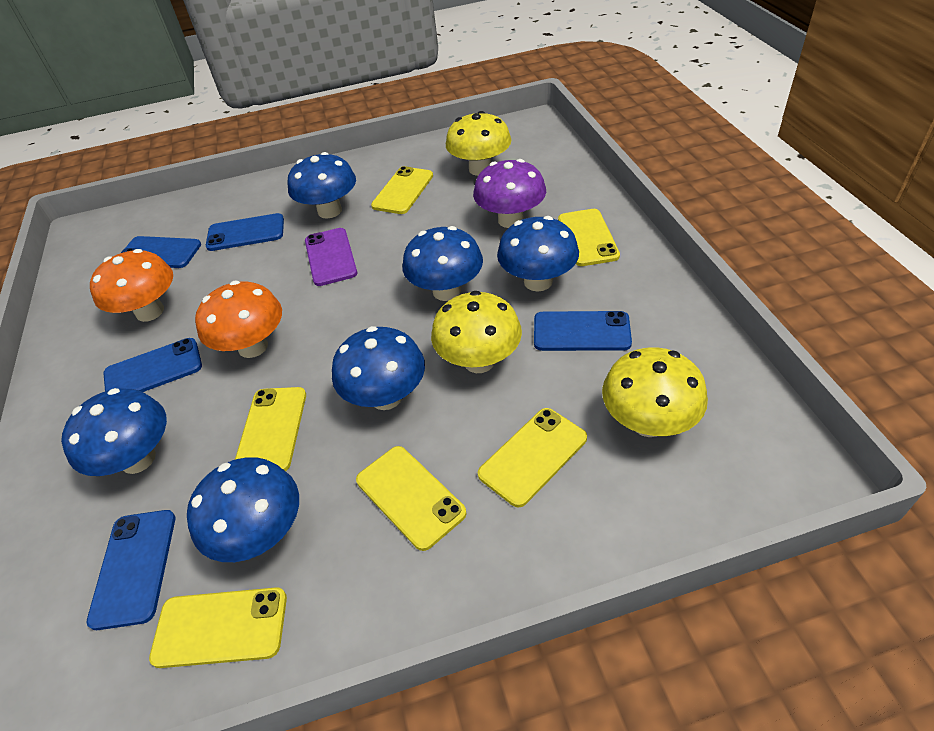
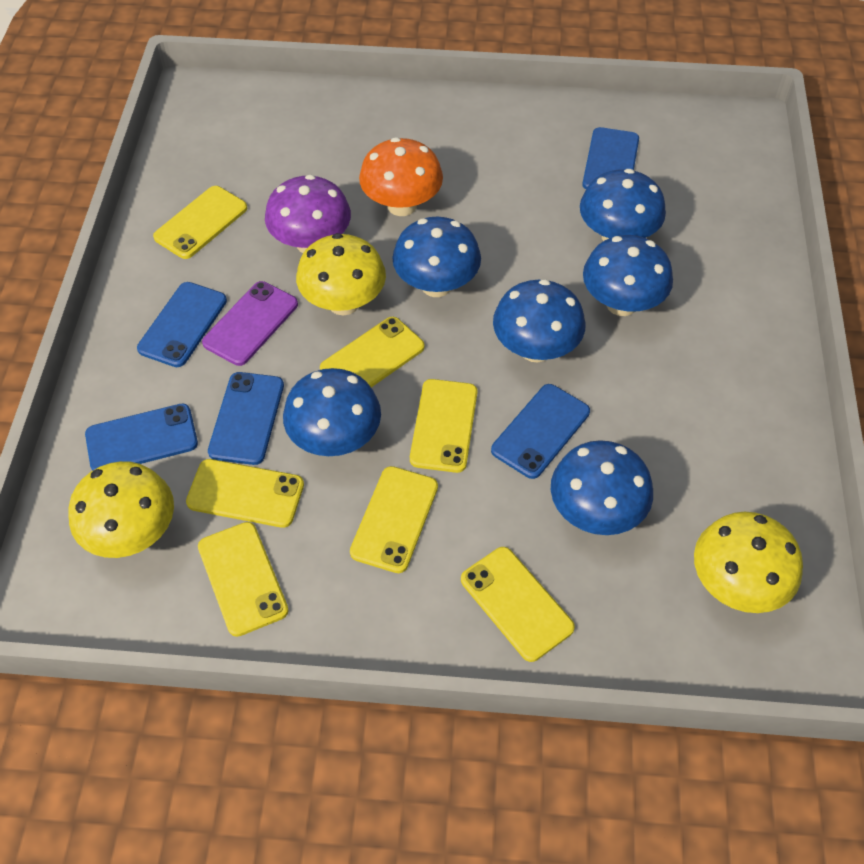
orange mushroom: [90,249,173,322] [195,281,282,358] = 2 -> [359,137,443,216] = 1
yellow phone: [149,587,287,668] [235,387,306,471] [356,446,467,551] [371,166,433,214] [478,408,587,507] [558,209,620,266] = 6 -> [153,186,247,259] [186,459,304,528] [198,522,289,637] [320,317,425,387] [350,466,438,573] [410,379,477,473] [461,547,575,662] = 7

